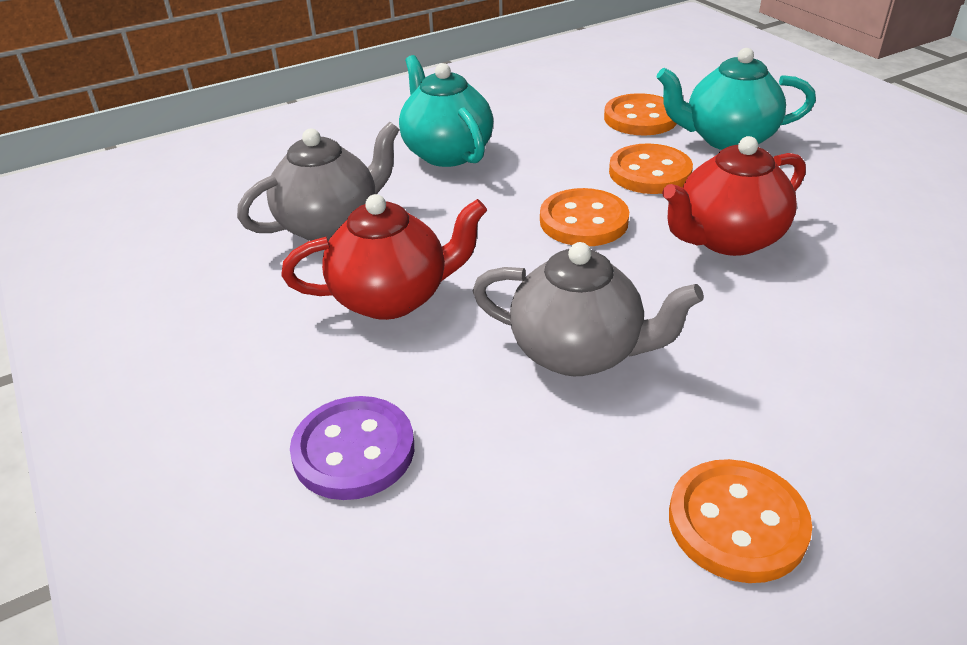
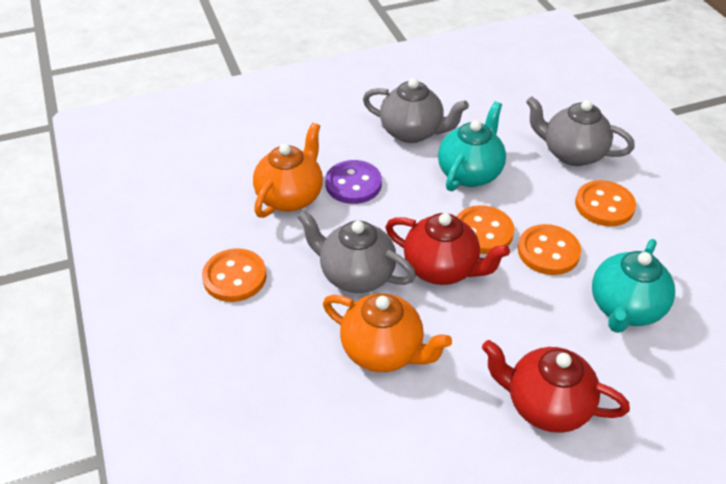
grey teapot: [237,121,400,242] [473,242,704,376] = 2 -> [297,210,416,293] [363,78,469,143] [526,97,635,166] = 3
orange teapot: none = 0 -> [253,123,323,218] [323,293,452,372] = 2

